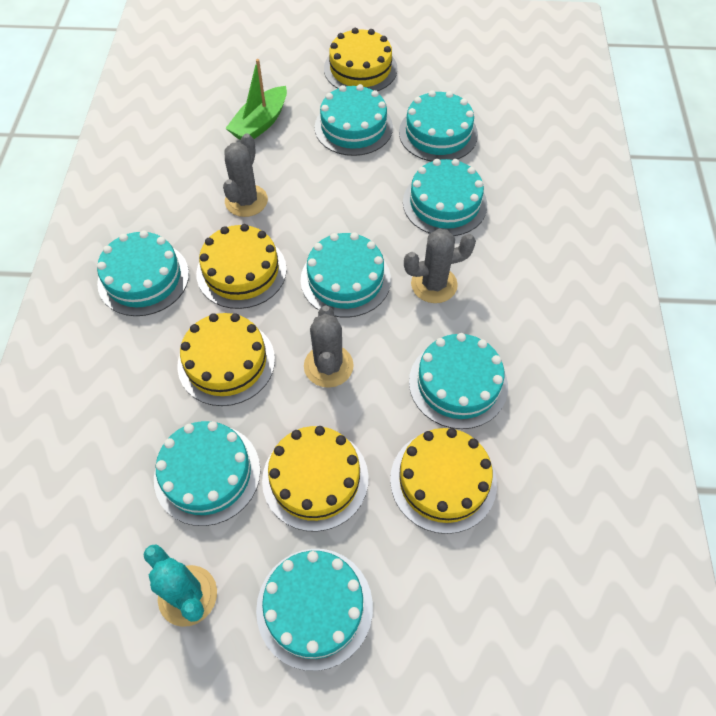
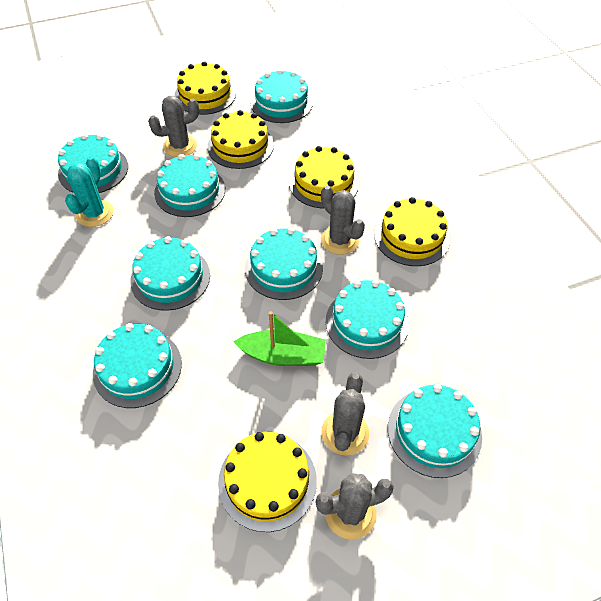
grey cactus: [223,133,268,217] [304,306,354,388] [404,229,476,303] = 3 -> [148,96,199,157] [316,473,394,540] [321,186,365,255] [321,373,369,456] = 4

